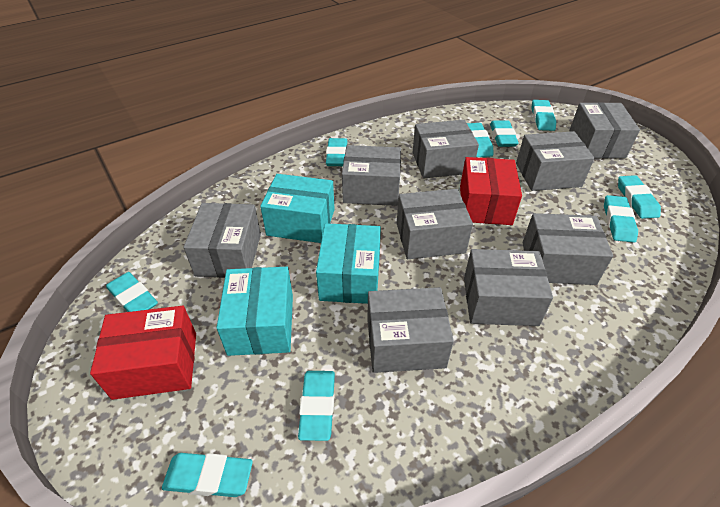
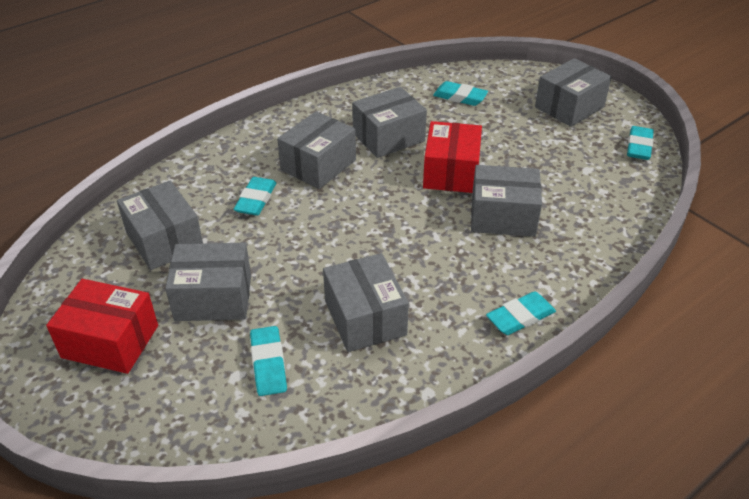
grey box: [184,203,261,278] [342,145,401,206] [367,287,454,373] [397,189,473,259] [412,120,479,178] [464,249,553,326] [516,131,595,191] [523,213,613,285] [569,102,640,158] = 9 -> [117,181,203,270] [165,243,251,321] [277,111,356,189] [323,253,409,352] [352,87,427,158] [471,165,542,237] [535,58,612,127] = 7
turquoise box: [217,267,293,356] [260,174,335,243] [316,223,381,304] = 3 -> none = 0
turquoise eraser: [106,272,158,312] [162,453,253,497] [298,371,335,441] [326,138,347,166] [467,123,493,157] [490,120,519,147] [532,100,556,131] [604,195,638,242] [618,175,661,219] = 9 -> [234,177,276,216] [250,326,287,396] [433,81,488,106] [486,291,556,335] [627,126,654,160] = 5

